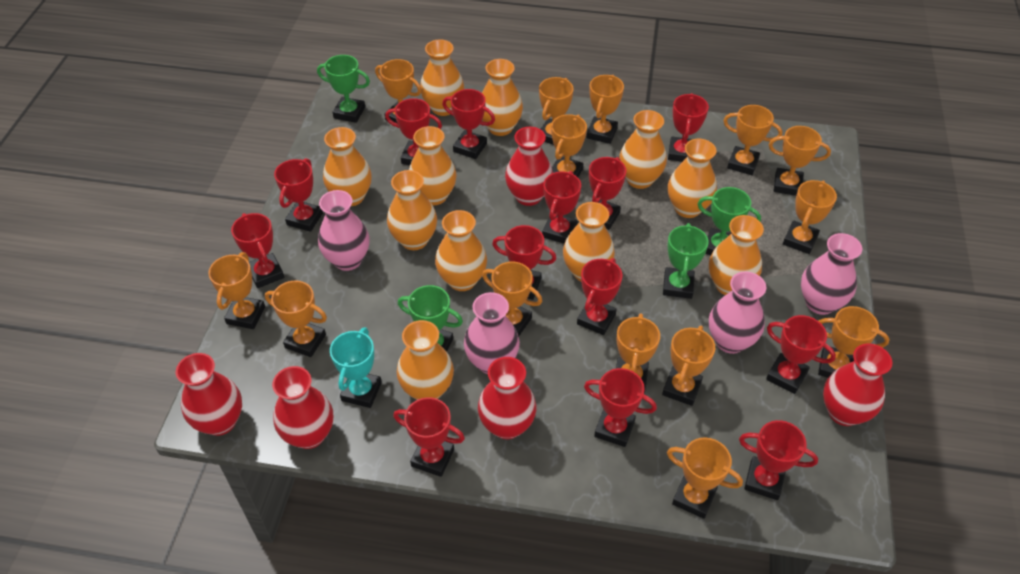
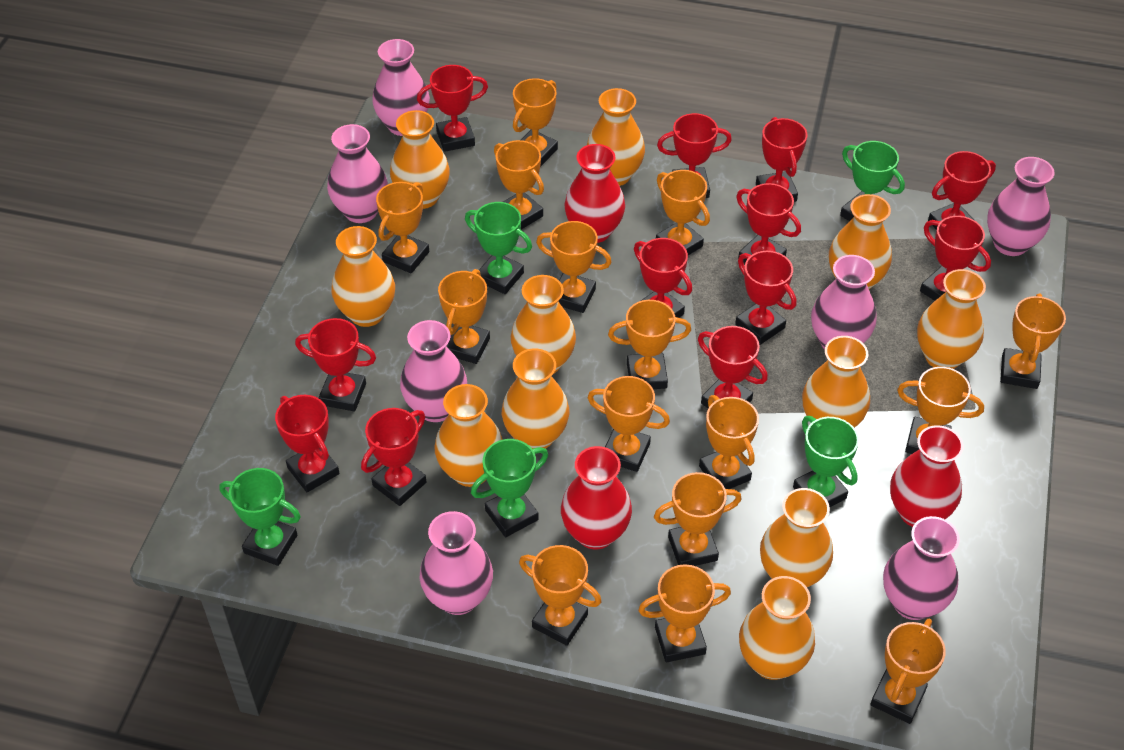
green trophy: [317,55,370,123] [398,285,463,352] [663,223,709,299] [697,187,761,255] = 4 -> [219,468,301,566] [465,202,532,294] [471,439,548,537] [793,416,859,507] [840,141,905,221] = 5
orange trophy: [208,252,265,329] [265,281,327,357] [375,59,421,124] [482,262,542,337] [539,77,574,145] [551,114,587,177] [587,75,624,144] [616,313,660,393] [662,326,715,406] [667,437,743,519] [723,105,782,175] [769,126,831,196] [783,180,837,254] [818,306,890,378] = 14 -> [376,182,429,273] [438,269,490,364] [494,140,544,229] [513,78,558,167] [519,545,601,646] [536,221,612,313] [588,376,670,472] [608,300,691,389] [638,564,731,662] [654,472,741,566] [656,170,710,255] [699,395,759,489] [870,618,946,724] [897,367,984,454] [1000,293,1066,389] = 15
pink vase: [318,190,370,271] [464,292,520,374] [709,271,766,354] [801,233,862,315] = 4 -> [327,124,388,223] [372,39,430,136] [400,320,467,422] [420,511,493,615] [811,255,876,350] [883,516,960,620] [987,157,1055,256] = 7
red trophy: [231,213,284,288] [274,158,323,232] [385,98,442,165] [393,397,465,477] [442,89,495,159] [492,225,557,300] [542,171,581,244] [577,258,622,335] [584,368,657,447] [589,157,626,230] [668,93,709,162] [739,420,818,500] [766,315,836,394] = 13 -> [275,395,339,492] [295,318,376,411] [361,408,426,506] [417,65,488,152] [634,238,692,318] [657,113,732,198] [698,326,768,408] [735,251,796,345] [736,183,801,263] [756,117,807,202] [920,216,991,301] [928,151,996,230] = 12
red vase: [176,353,242,436] [272,366,333,449] [478,357,536,439] [505,127,553,206] [823,343,892,426] = 5 -> [561,446,632,550] [564,144,625,243] [890,425,963,527] = 3
turquoise trophy: [330,327,382,408] = 1 -> none = 0

